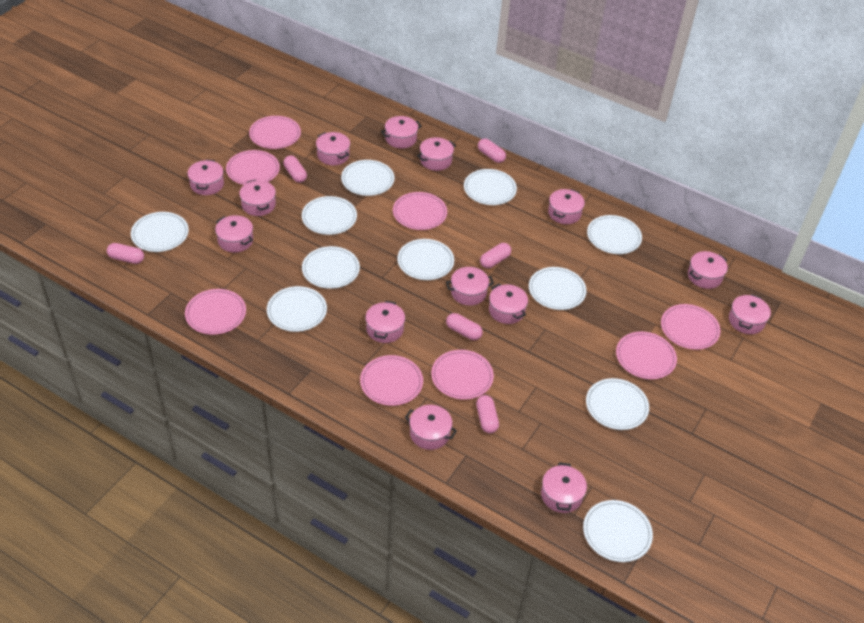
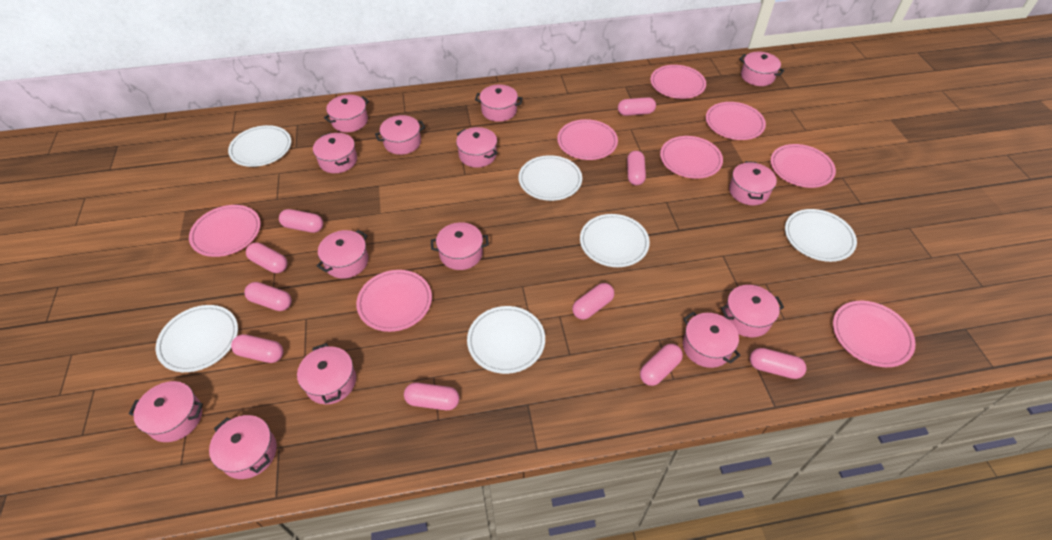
pink capsule: [107,243,144,264] [283,155,307,183] [446,313,483,340] [476,395,499,433] [478,138,506,163] [480,243,511,268] = 6 -> [231,334,283,363] [244,282,292,311] [246,242,287,273] [279,209,323,233] [404,383,459,410] [572,283,614,320] [618,97,656,116] [627,151,646,185] [640,344,683,386] [750,348,807,379] = 10
white plate: [131,212,189,252] [267,286,327,332] [302,196,357,235] [302,246,360,289] [341,160,394,196] [397,239,454,280] [464,169,517,205] [529,267,587,310] [583,500,653,562] [586,378,649,430] [587,215,642,254] = 11 -> [156,305,238,372] [228,125,291,167] [467,306,545,374] [519,155,582,201] [580,214,650,267] [785,209,857,262] = 6

